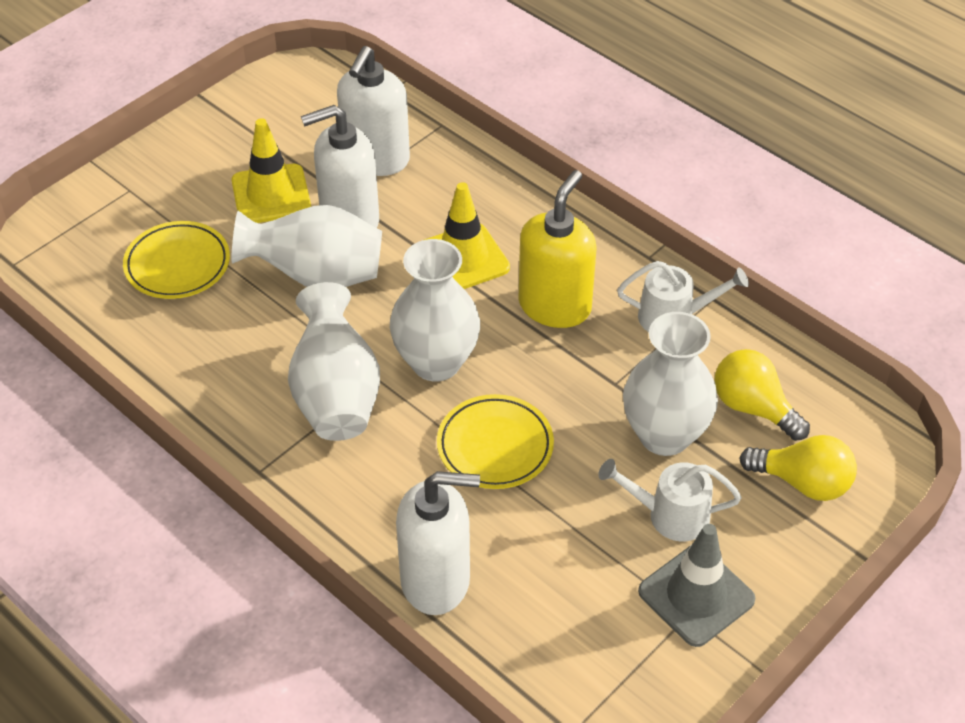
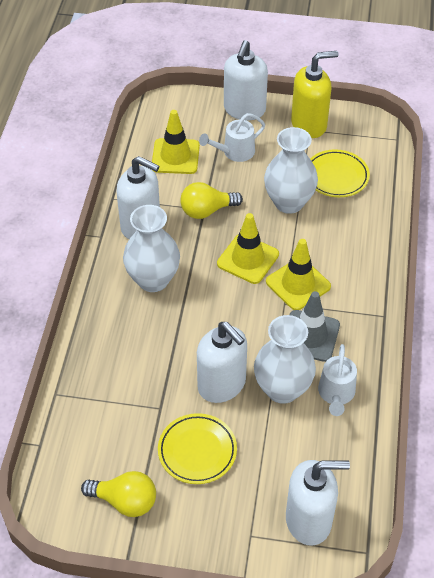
white soap dispenser: [301,105,379,228] [337,46,410,176] [396,471,480,615] = 3 -> [117,156,160,239] [197,322,247,403] [224,40,268,120] [286,460,350,546] = 4
white vase: [231,205,382,287] [288,282,380,441] [390,239,480,381] [623,312,718,456] = 4 -> [123,205,180,292] [254,315,316,404] [264,127,318,214] = 3
yellow traffic cone: [232,118,311,223] [424,182,510,289] = 2 -> [152,110,200,174] [217,213,279,284] [266,239,331,310] = 3

